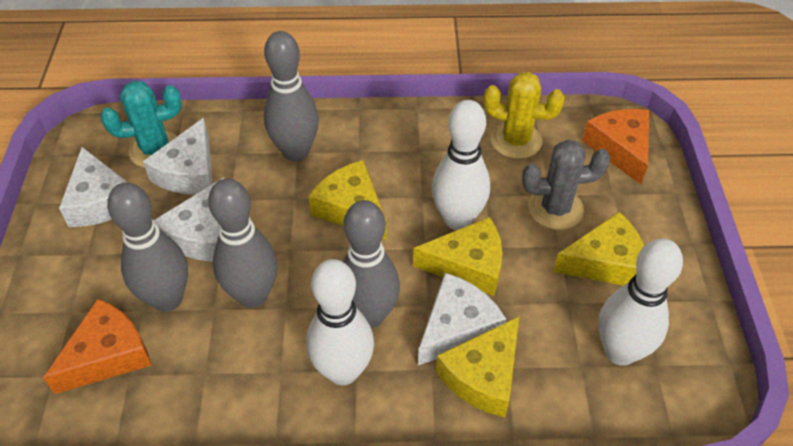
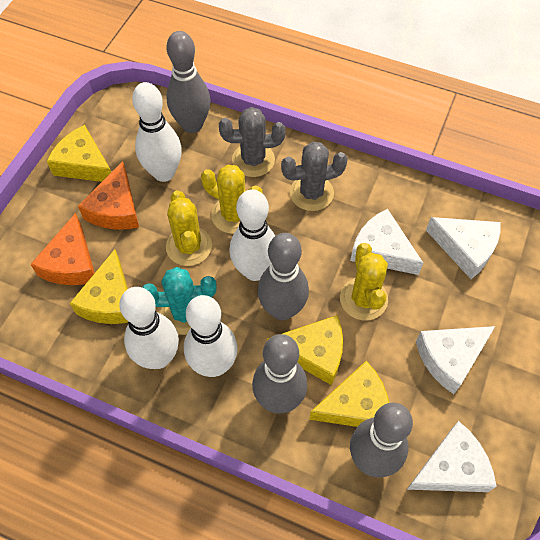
grey cactus: [522,140,611,230] = 1 -> [219,107,286,177] [281,142,348,211] = 2
white bowling pin: [306,259,374,385] [432,100,490,230] [598,238,683,366] = 3 -> [119,287,179,369] [132,82,182,182] [184,295,238,377] [229,189,275,281] = 4
yellow cactus: [484,72,565,159] = 1 -> [166,190,212,266] [201,165,263,234] [340,243,388,320] = 3

